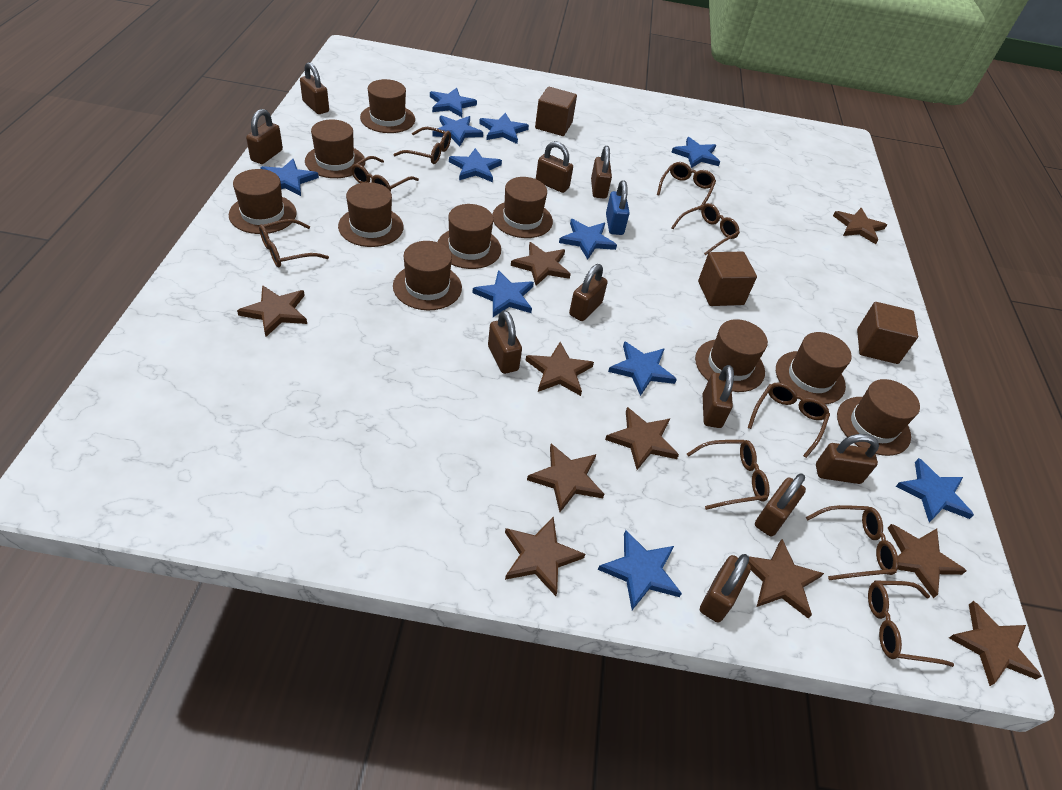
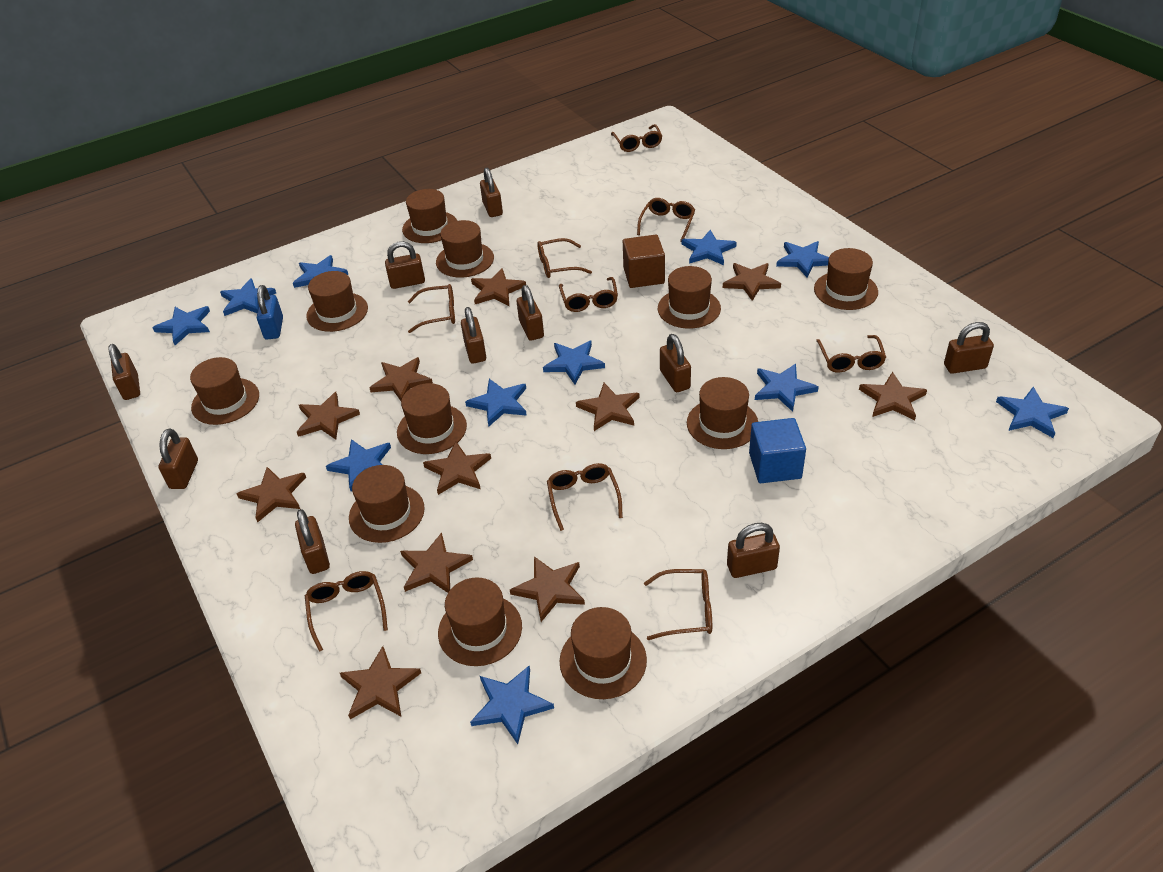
blue cube: none = 0 -> [749,418,806,483] = 1
brown cube: [535,87,577,136] [698,252,757,306] [857,302,918,364] = 3 -> [623,235,665,288] = 1
brown hat: [229,169,297,234] [305,120,365,178] [338,182,404,247] [360,79,415,133] [393,241,462,310] [438,204,501,269] [492,177,553,238] [695,319,768,392] [776,332,852,404] [837,379,920,456] = 10 -> [190,357,259,425] [306,271,368,332] [349,465,425,543] [397,383,467,454] [402,189,457,243] [436,220,494,278] [438,577,522,666] [560,607,647,699] [658,266,721,328] [687,377,758,449] [814,248,878,310] = 11
brown star: [237,285,307,337] [505,516,585,596] [511,242,571,286] [526,342,594,396] [527,444,604,512] [605,407,679,470] [748,539,824,619] [833,208,887,244] [888,524,967,598] [949,601,1042,686] = 10 -> [236,467,306,523] [297,392,360,440] [340,646,421,719] [370,357,433,401] [400,532,473,593] [423,442,491,495] [471,268,526,306] [510,556,585,622] [576,383,639,431] [723,263,781,301] [859,372,927,420] = 11

